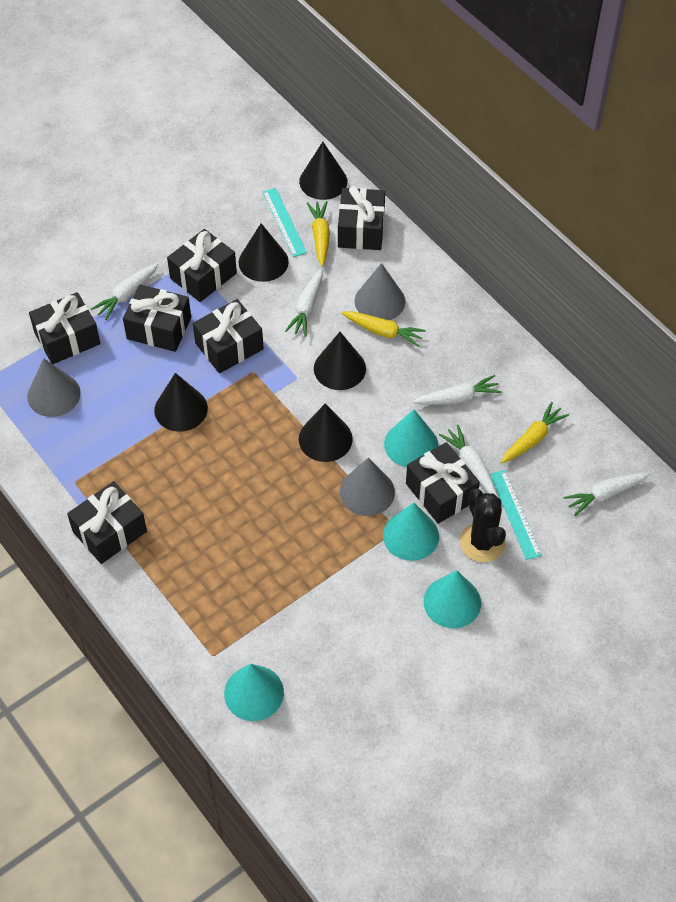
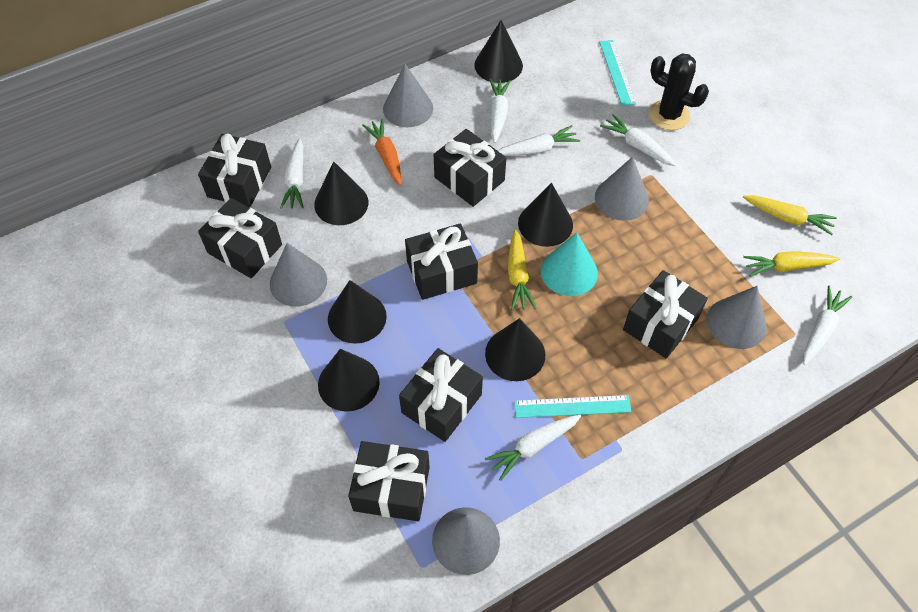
black cone: [154,373,208,432] [239,223,289,282] [299,142,347,200] [299,403,353,462] [314,332,366,390] = 5 -> [314,161,369,225] [318,349,380,412] [328,280,387,344] [474,20,523,83] [485,318,545,381] [518,183,573,247] = 6
grey cone: [27,358,81,417] [340,457,395,516] [355,263,405,320] = 3 -> [270,243,327,307] [383,64,433,127] [432,507,500,575] [595,157,649,221] [707,286,767,349] = 5
orange carrot: none = 0 -> [362,119,401,185] = 1
turquoise cone: [224,664,284,721] [383,503,439,561] [384,409,438,467] [424,570,481,628] = 4 -> [541,233,598,296] = 1
white carrot: [91,263,159,320] [285,269,323,337] [413,375,502,405] [439,425,498,497] [563,473,650,516] = 5 -> [280,138,304,209] [485,415,581,481] [489,79,511,143] [498,125,580,156] [600,114,676,166] [803,286,852,365] = 6

